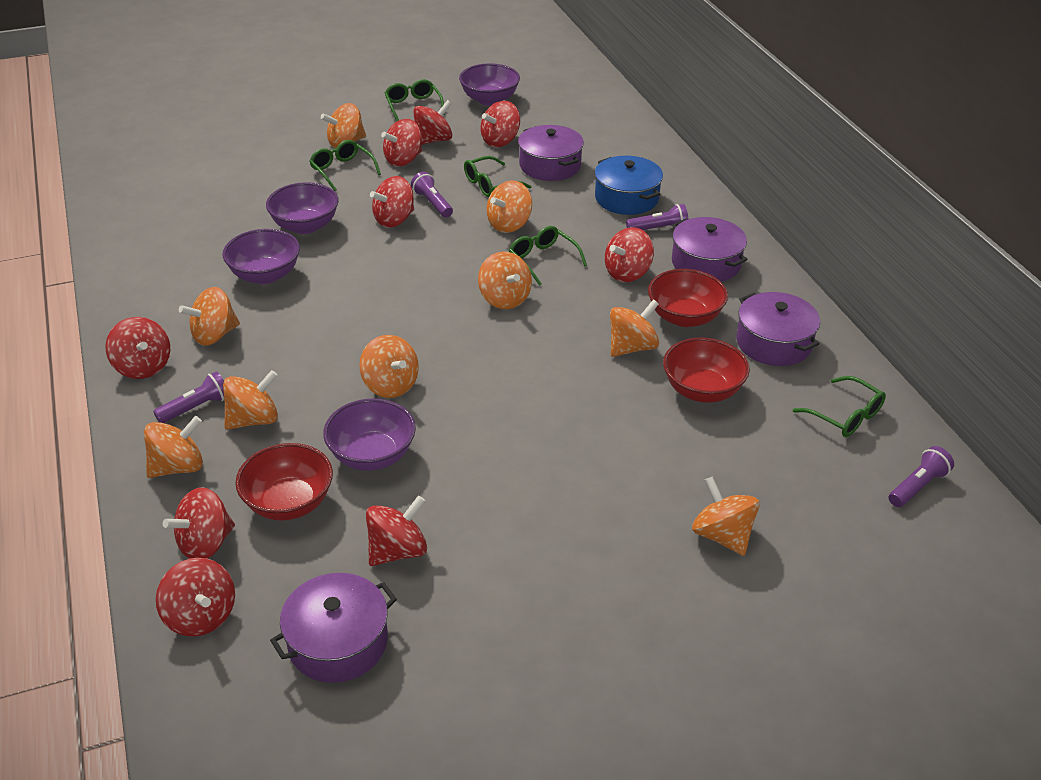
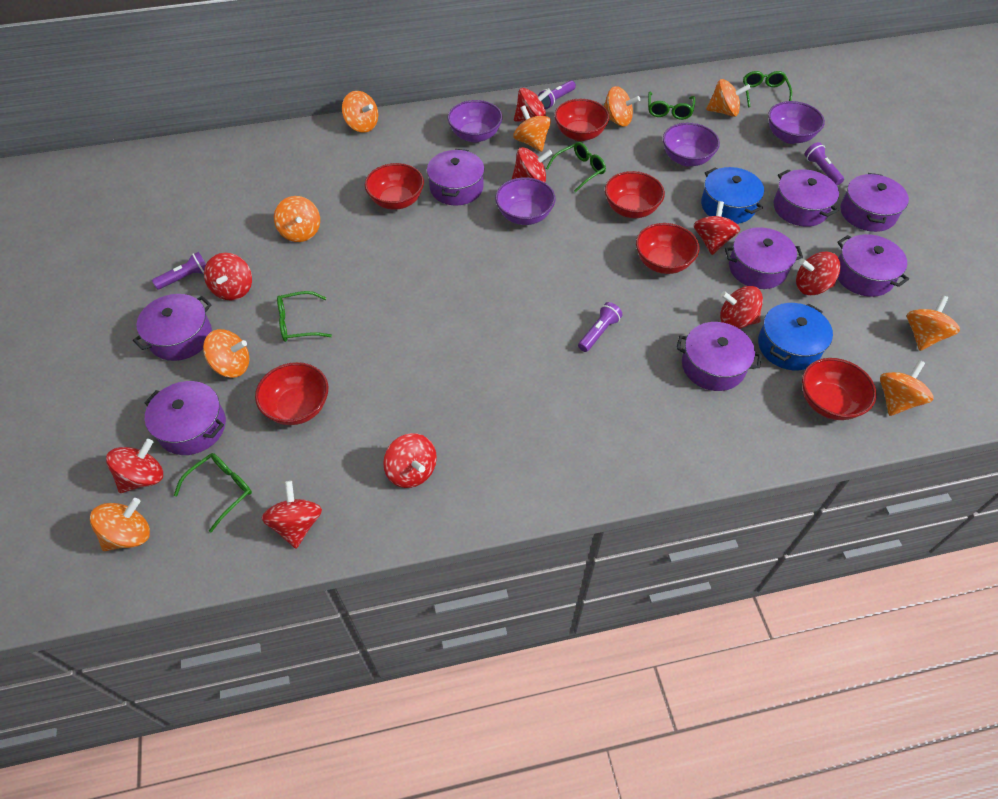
blue pot: [595,156,663,215] = 1 -> [701,167,764,224] [758,303,833,370] = 2
purple pot: [270,573,397,683] [518,125,584,181] [672,217,748,282] [737,292,820,366] = 4 -> [133,294,212,361] [144,381,226,455] [427,149,484,206] [676,322,762,391] [725,227,803,289] [774,169,839,227] [837,234,909,297] [841,173,909,232] = 8
red bowl: [235,443,333,521] [648,269,728,327] [663,337,750,403] = 3 -> [255,362,328,425] [365,163,424,210] [554,99,609,141] [605,171,665,218] [636,223,699,274] [802,358,876,420] = 6

